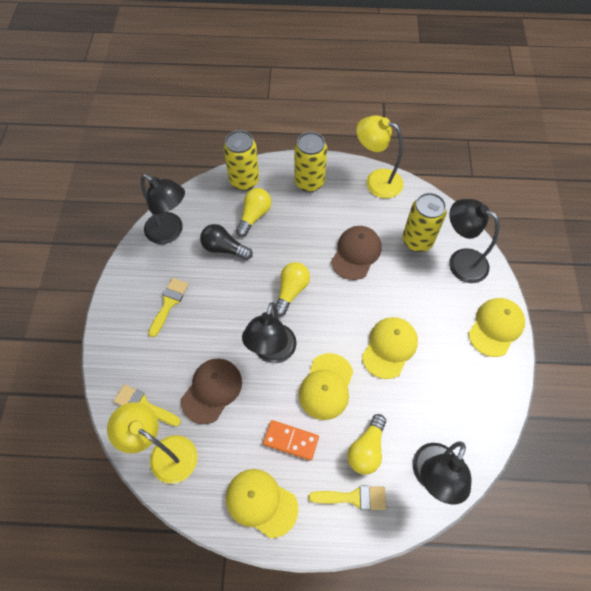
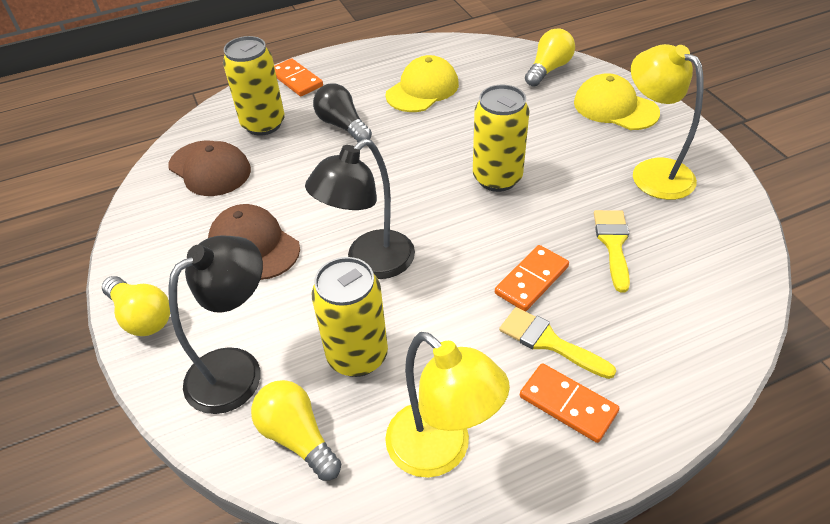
black lamp: [141,174,185,244] [242,302,297,363] [413,442,471,504] [449,199,499,283] = 4 -> [168,236,263,414] [305,139,415,279] = 2
orange domino: [263,420,319,461] = 1 -> [274,58,323,96] [495,245,569,311] [520,363,619,443] = 3
yellow brush: [114,384,181,426] [148,278,189,338] [309,486,386,510] = 3 -> [499,307,616,379] [594,210,630,293] = 2
yellow cap: [226,469,298,538] [299,353,353,420] [362,317,418,379] [468,298,525,357] = 4 -> [385,55,459,112] [574,73,660,130] = 2

